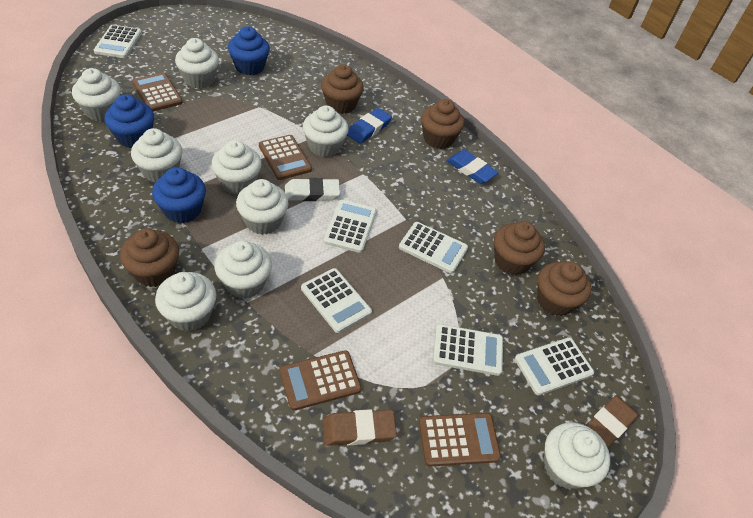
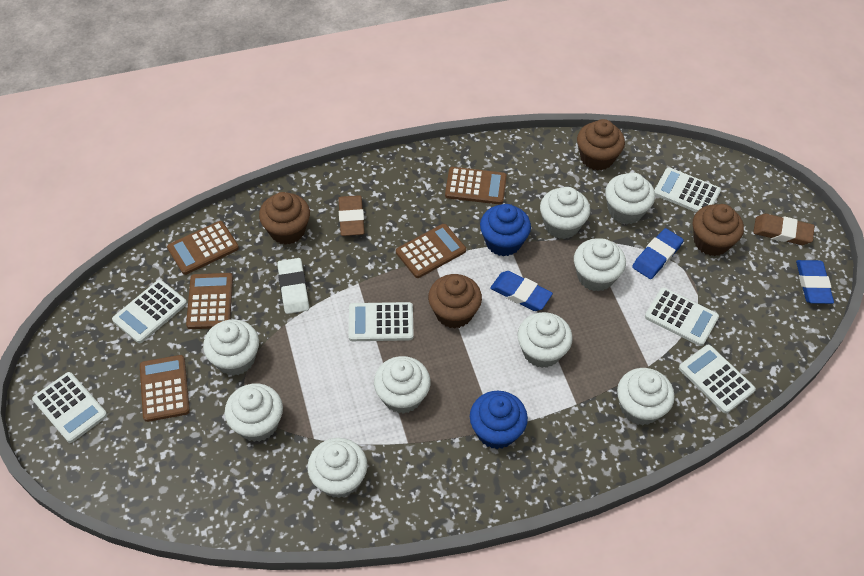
blue cupcake: [105,94,154,148] [152,167,206,223] [228,26,270,75] = 3 -> [470,391,528,449] [480,204,531,256] = 2
blue eraser: [347,108,392,144] [447,150,499,184] = 2 -> [490,271,553,311] [632,228,684,279] [796,260,834,304] = 3
brown calculator: [132,72,183,112] [259,135,312,180] [280,350,362,411] [419,413,501,466] = 4 -> [140,355,190,422] [167,221,239,275] [186,273,233,329] [396,224,466,278] [445,167,507,205] = 5
brown cupcake: [120,228,179,287] [321,64,364,114] [421,99,464,149] [494,221,545,275] [537,261,591,316] = 5 -> [259,192,310,245] [428,274,482,329] [577,119,625,171] [693,204,744,256] = 4

